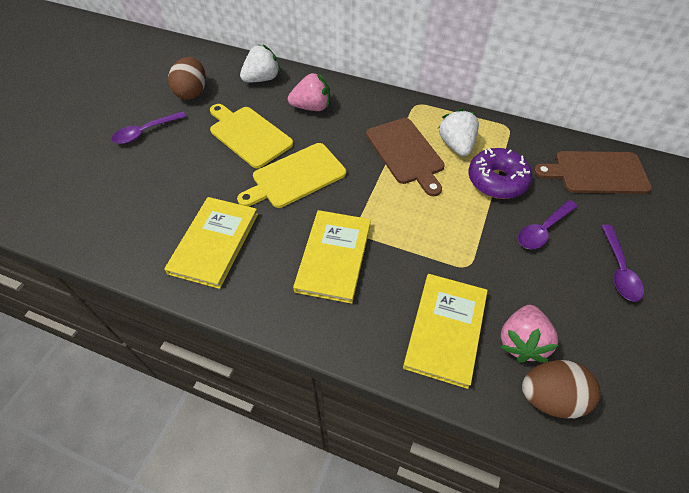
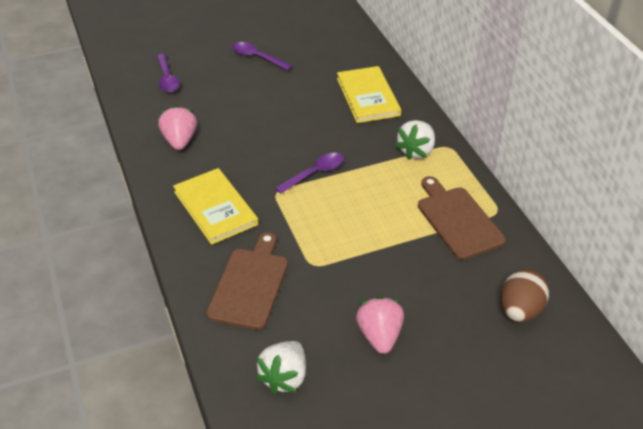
brown egg: [168,57,206,100] [522,360,600,418] = 2 -> [500,269,549,322] = 1
purple donut: [468,148,532,199] = 1 -> none = 0
yellow book: [164,197,258,289] [293,210,371,304] [403,274,488,389] = 3 -> [173,168,258,245] [337,66,401,123] = 2
yellow cutting board: [210,104,293,168] [237,143,346,208] = 2 -> none = 0

